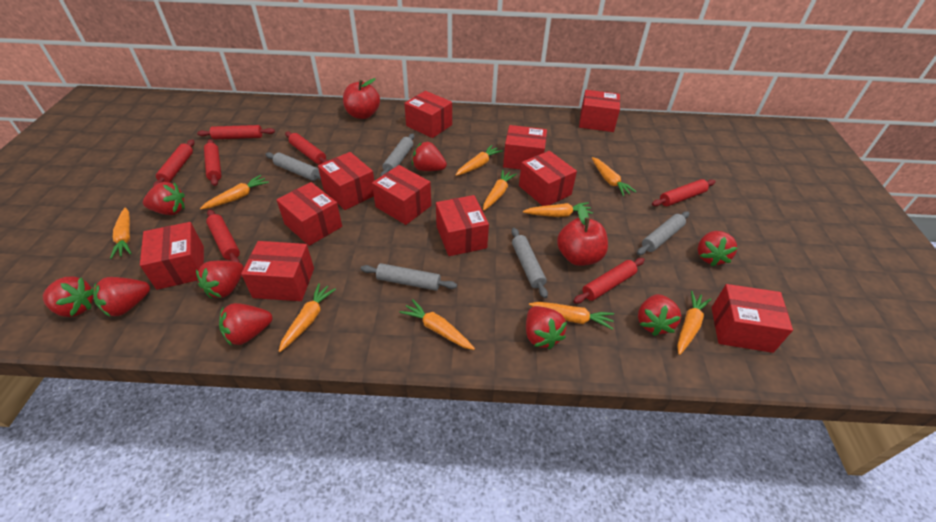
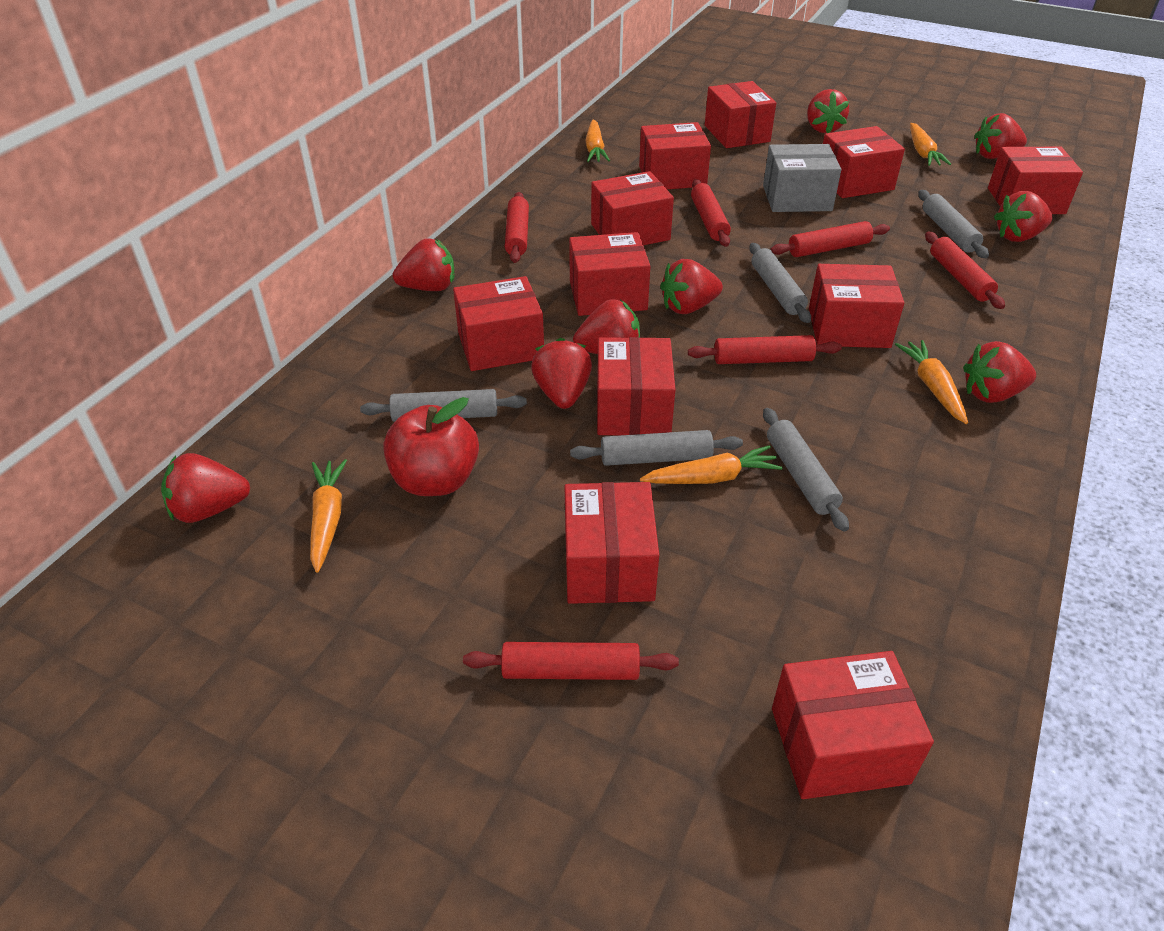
grey box: none = 0 -> [763,144,841,212] = 1
orange carrot: [110,207,132,259] [200,175,269,210] [278,283,336,352] [399,299,475,350] [456,145,503,176] [483,170,517,211] [523,202,593,217] [529,302,614,330] [592,157,636,196] [677,291,711,355] = 10 -> [310,459,347,573] [585,120,610,162] [640,445,783,484] [895,340,968,424] [910,123,951,166] = 5
red apple: [343,78,380,119] [557,205,608,266] = 2 -> [383,397,479,496] = 1
red rolling pin: [153,139,195,187] [197,125,275,139] [204,139,221,186] [206,209,240,263] [285,131,328,164] [573,258,645,304] [652,179,716,206] = 7 -> [463,642,679,680] [505,192,529,263] [688,335,842,364] [691,179,731,247] [770,221,890,257] [925,232,1005,309] = 6

